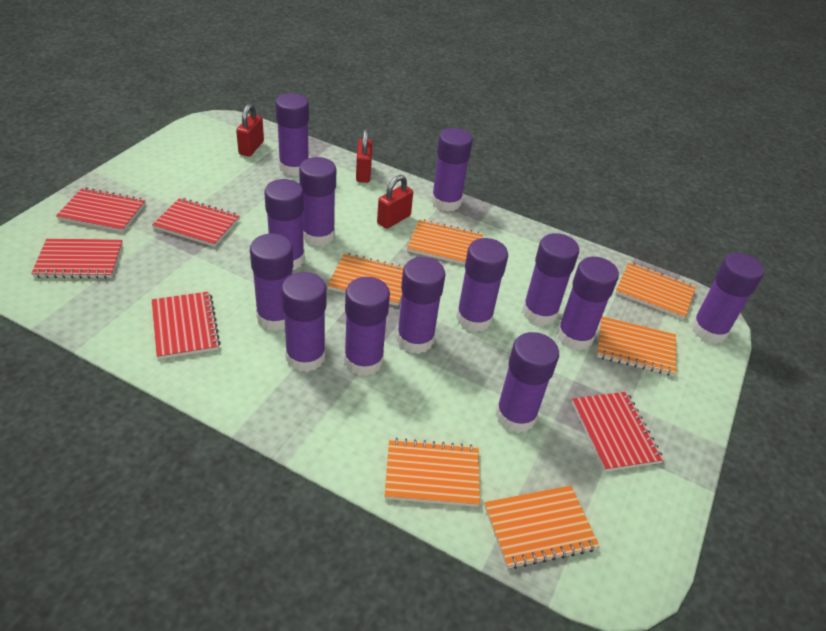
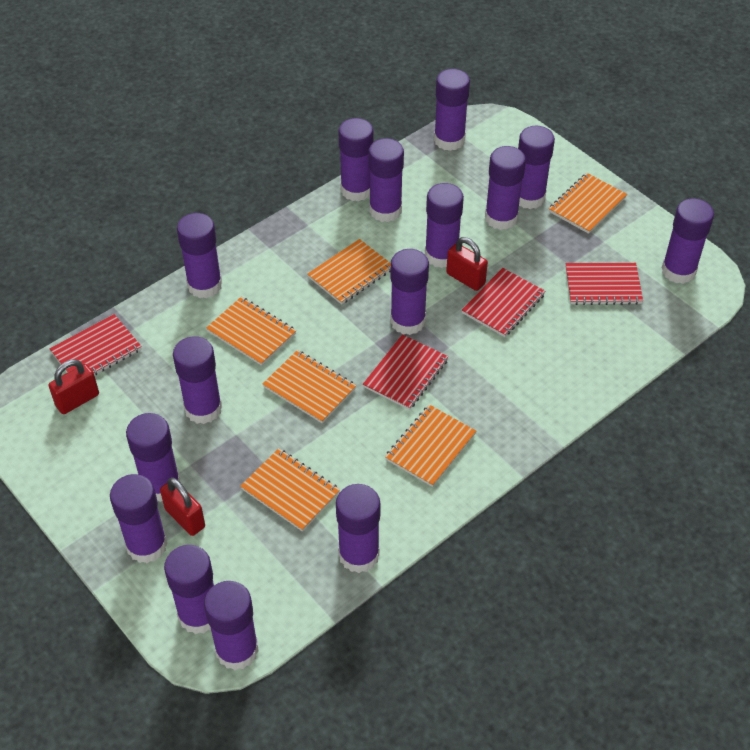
purple glue stick: [250,234,293,331] [264,179,305,270] [275,93,309,176] [281,272,327,372] [299,157,336,246] [344,277,390,376] [397,257,445,354] [431,128,473,212] [456,238,508,332] [495,332,559,433] [522,233,579,326] [557,257,619,350] [691,253,764,344] = 13 -> [110,474,168,563] [126,413,180,502] [164,545,214,634] [173,336,222,424] [177,213,222,298] [204,581,259,670] [336,484,380,573] [338,118,373,202] [369,138,404,222] [390,249,429,335] [425,183,464,268] [434,69,470,151] [485,146,526,230] [518,126,555,209] [662,199,714,284] = 15
red notebook: [31,239,123,279] [56,187,146,232] [152,198,240,247] [152,291,221,360] [572,392,664,472] = 5 -> [49,314,142,375] [363,334,448,410] [462,268,545,337] [565,263,643,305] = 4

